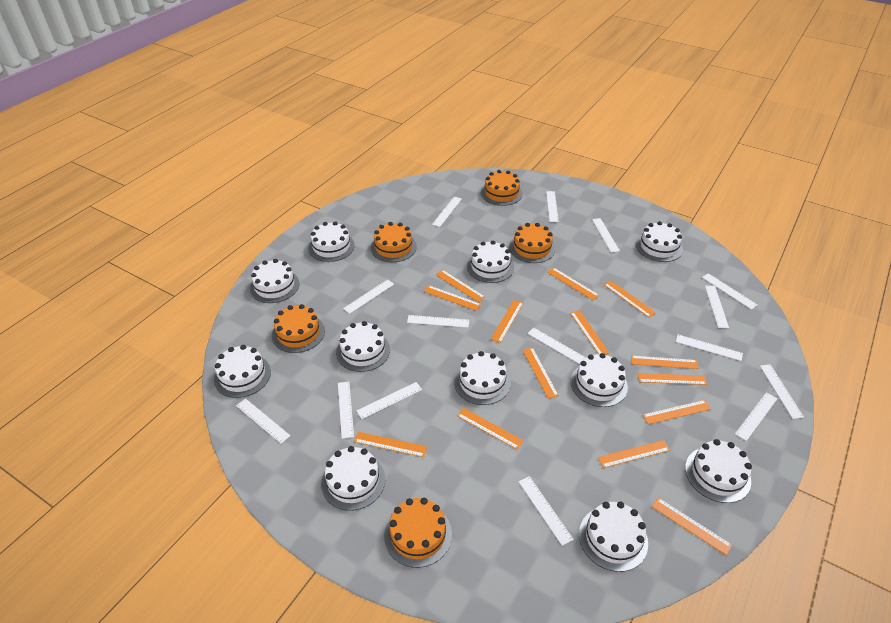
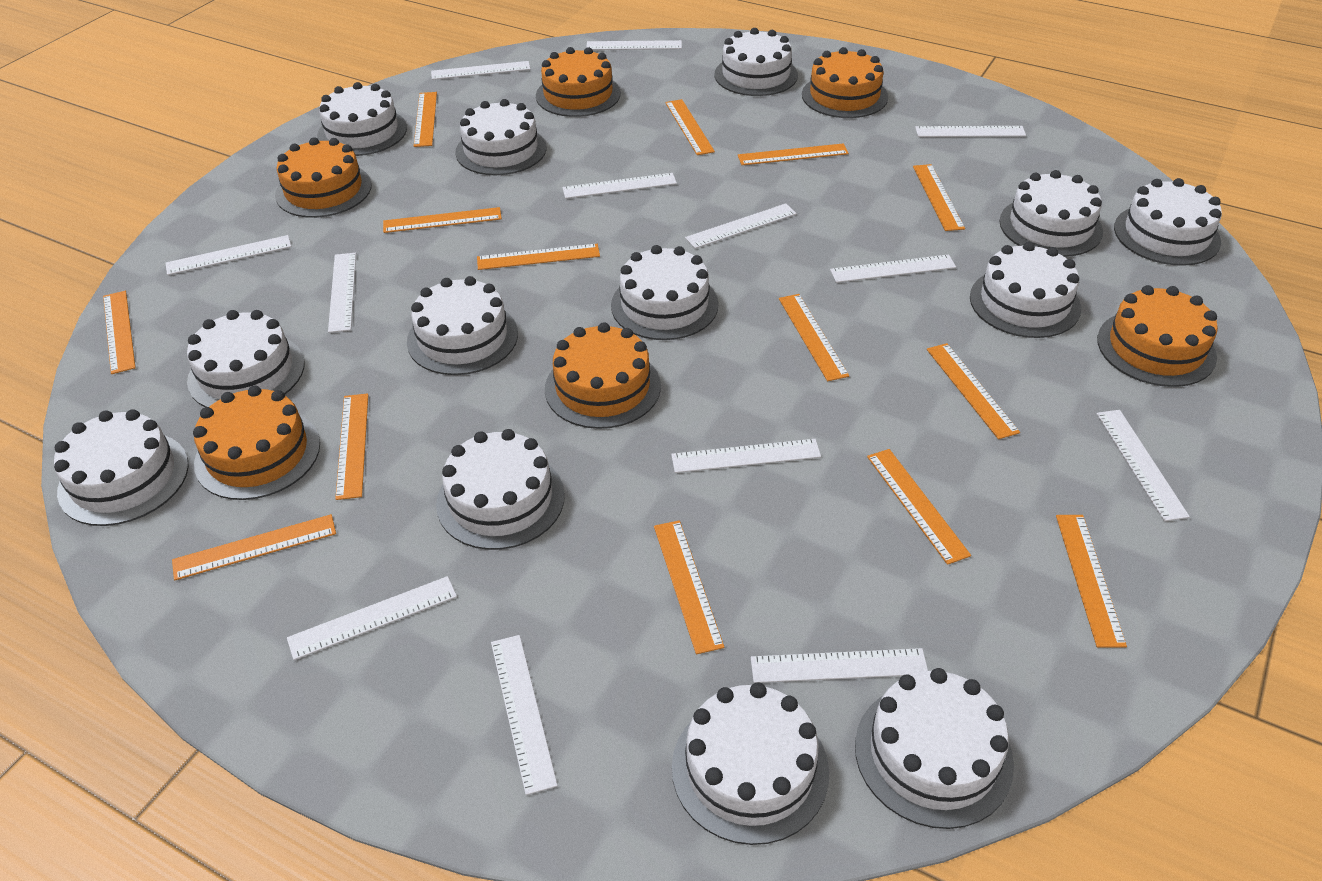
orange cake: [272,304,325,353] [371,222,417,262] [384,498,452,568] [481,170,523,206] [509,223,555,263] = 5 -> [193,386,320,500] [275,137,372,218] [536,47,621,117] [545,322,661,429] [802,47,888,118] [1097,285,1218,387] = 6
white cake: [214,345,271,398] [250,259,299,303] [308,221,355,262] [321,446,385,511] [336,321,390,372] [454,351,511,405] [467,240,514,283] [571,353,628,407] [579,501,648,572] [636,221,683,262] [685,439,752,503] = 11 -> [54,409,189,526] [187,310,305,407] [317,82,407,156] [407,276,518,375] [436,429,565,550] [455,99,546,175] [611,245,719,340] [672,682,829,845] [715,28,798,96] [855,668,1014,829] [970,242,1081,338] [999,170,1103,257] [1114,178,1222,266] = 13
white ruler: [236,398,290,443] [338,381,354,439] [343,279,394,314] [357,382,422,419] [407,315,469,328] [432,197,462,227] [519,476,574,546] [527,328,586,364] [546,191,559,222] [592,218,620,252] [676,334,743,361] [702,273,758,310] [705,286,729,328] [735,392,777,441] [760,364,804,419] = 15 -> [165,235,291,275] [287,576,457,660] [328,253,356,333] [431,61,530,80] [491,635,558,795] [562,173,677,199] [586,40,682,50] [671,439,821,473] [685,203,797,249] [751,648,928,683] [830,254,956,283] [915,126,1026,137] [1097,410,1190,521] = 13

